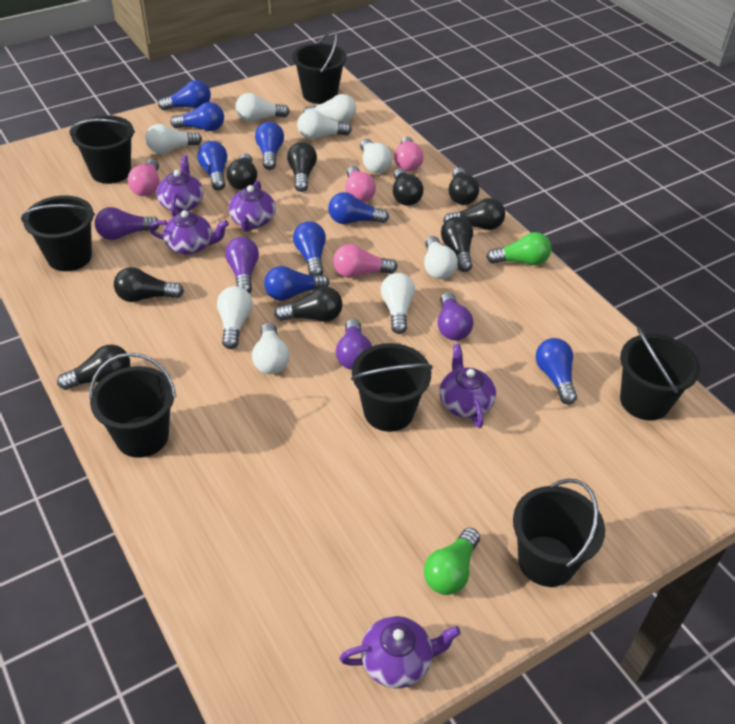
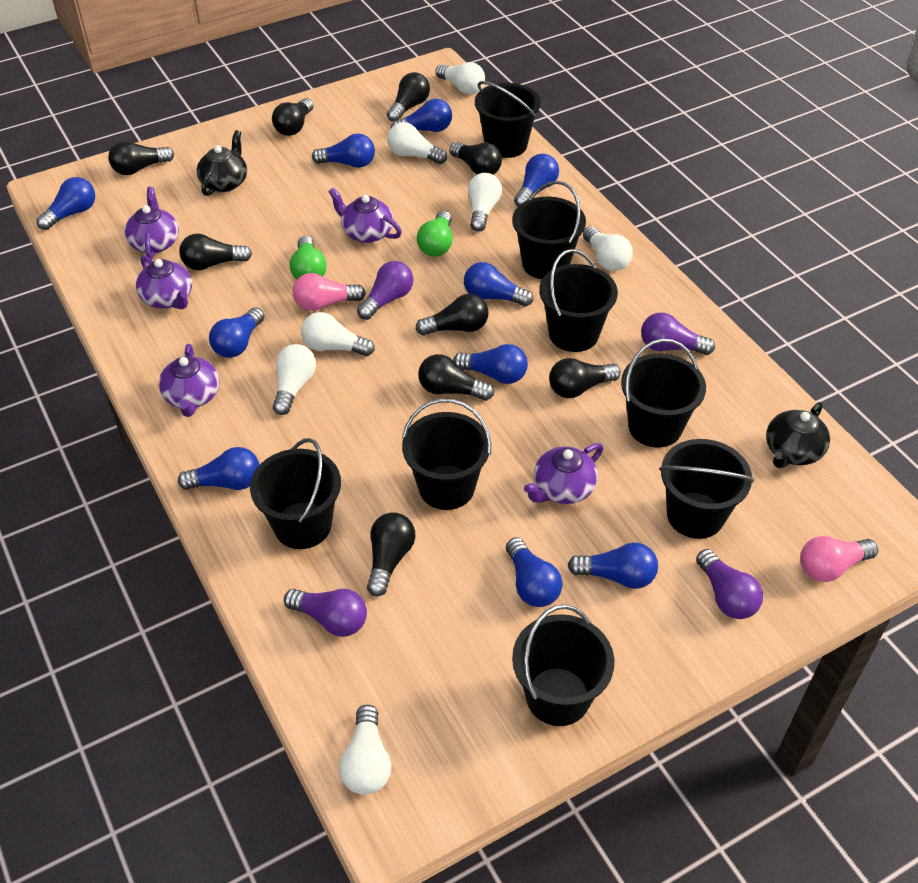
black bucket: [21,195,95,271] [69,115,135,184] [89,353,176,458] [292,30,347,104] [351,343,433,432] [513,479,605,587] [620,327,700,421] = 7 -> [250,438,341,549] [402,398,491,510] [475,81,541,158] [512,181,586,279] [512,604,615,726] [539,249,618,352] [621,339,706,447] [659,439,754,539] = 8
black teapot: none = 0 -> [197,130,247,196] [766,402,830,468] = 2
blue light bulb: [158,80,211,111] [170,102,224,131] [197,141,227,190] [255,122,284,170] [264,266,329,301] [293,221,326,276] [328,192,389,224] [536,338,577,405] = 8 -> [36,177,95,230] [178,447,260,490] [209,307,265,358] [312,133,375,168] [391,99,452,132] [453,344,528,384] [464,262,533,307] [506,537,562,607] [514,154,559,207] [568,542,658,589] = 10
pink light bulb: [128,159,159,196] [333,244,398,278] [345,166,376,203] [394,137,424,172] = 4 -> [293,273,366,311] [800,536,878,582] = 2
white light bulb: [145,124,202,154] [217,286,253,349] [235,93,290,122] [252,323,289,374] [297,110,352,139] [303,94,356,123] [360,139,392,173] [381,273,415,334] [424,236,458,279] = 9 -> [273,344,316,415] [301,312,375,356] [339,705,391,795] [387,122,447,164] [435,62,485,95] [468,173,502,232] [583,226,633,271] = 7

